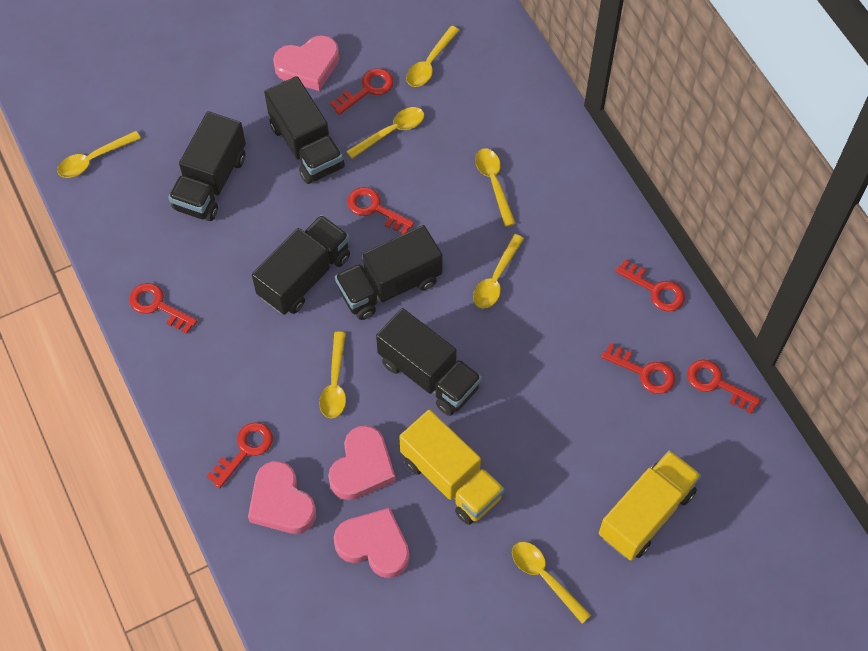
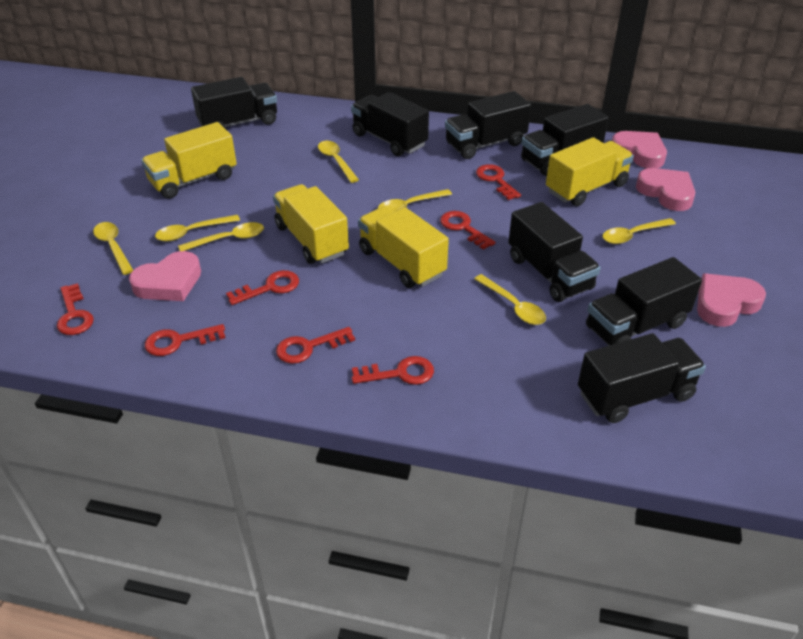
black truck: [168,111,246,221] [252,215,350,315] [264,76,345,184] [335,225,443,320] [376,308,482,416] = 5 -> [191,77,277,129] [351,92,429,156] [445,91,531,159] [508,202,601,302] [521,104,609,176] [578,333,706,423] [586,257,702,346] = 7
yellow truck: [399,410,505,525] [599,450,701,561] = 2 -> [141,122,237,199] [273,184,349,264] [358,206,449,288] [546,137,634,206] = 4

